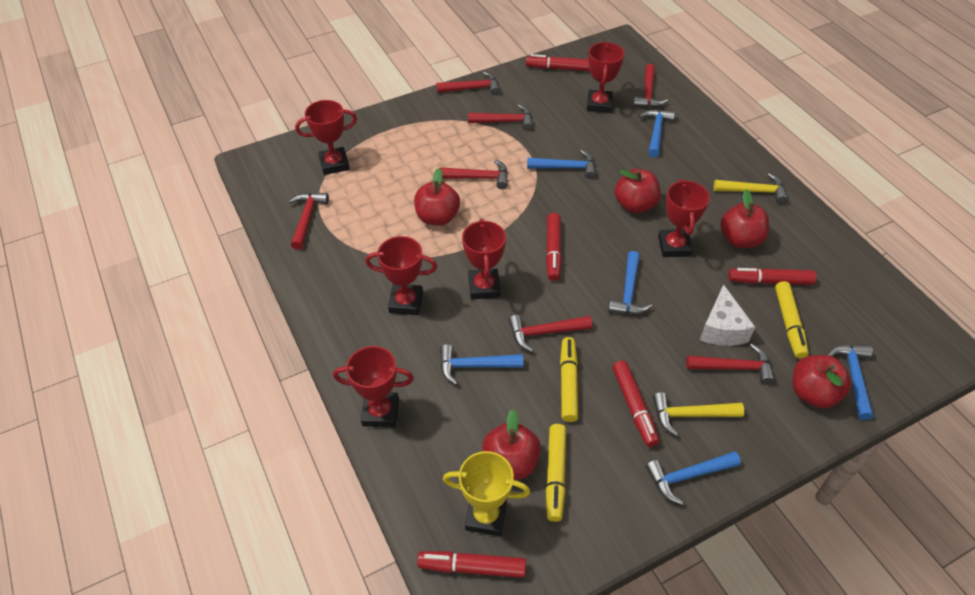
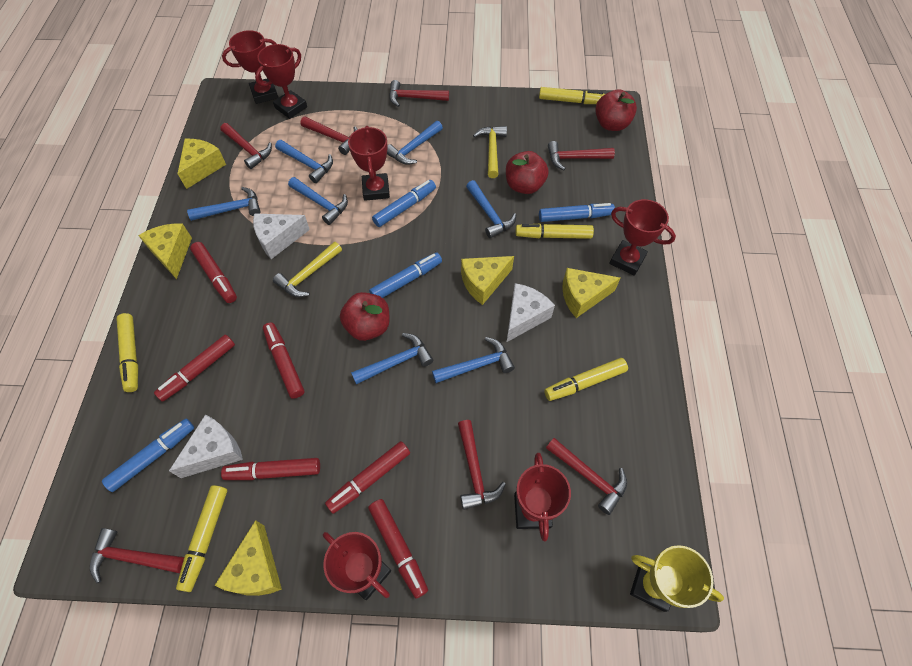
blue hammer: [440,344,523,385] [527,150,596,179] [608,251,652,315] [639,109,675,157] [646,451,741,505] [827,345,874,420] = 6 -> [187,187,261,221] [275,140,333,183] [288,177,348,225] [351,333,433,384] [387,121,443,165] [432,337,515,383] [466,180,516,238] = 7
blue marker: none = 0 -> [102,419,194,492] [369,252,442,298] [372,180,436,227] [539,203,615,222] = 4
red apple: [414,168,460,226] [482,409,541,480] [615,169,661,213] [720,189,769,248] [793,355,851,408] = 5 -> [340,292,390,341] [506,151,549,194] [595,89,637,131] = 3
red marker: [417,551,526,578] [526,54,590,71] [546,213,562,281] [612,360,659,447] [728,268,816,285] = 5 -> [154,334,235,402] [190,242,237,303] [221,458,320,480] [263,322,304,399] [325,441,410,514] [368,499,428,598] = 6
white cheese: [700,284,755,346] = 1 -> [169,415,243,478] [253,213,310,259] [507,283,555,342] = 3
yellow cheese: none = 0 -> [138,224,192,279] [177,139,226,189] [214,520,282,596] [461,256,514,305] [562,268,621,318] = 5
yellow marker: [546,424,566,522] [560,337,578,422] [775,281,809,359] = 3 -> [116,313,138,392] [176,485,227,592] [515,223,594,239] [539,87,605,104] [544,358,628,401] = 5

